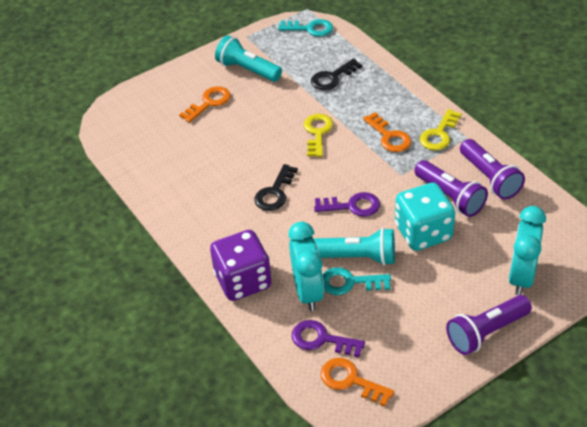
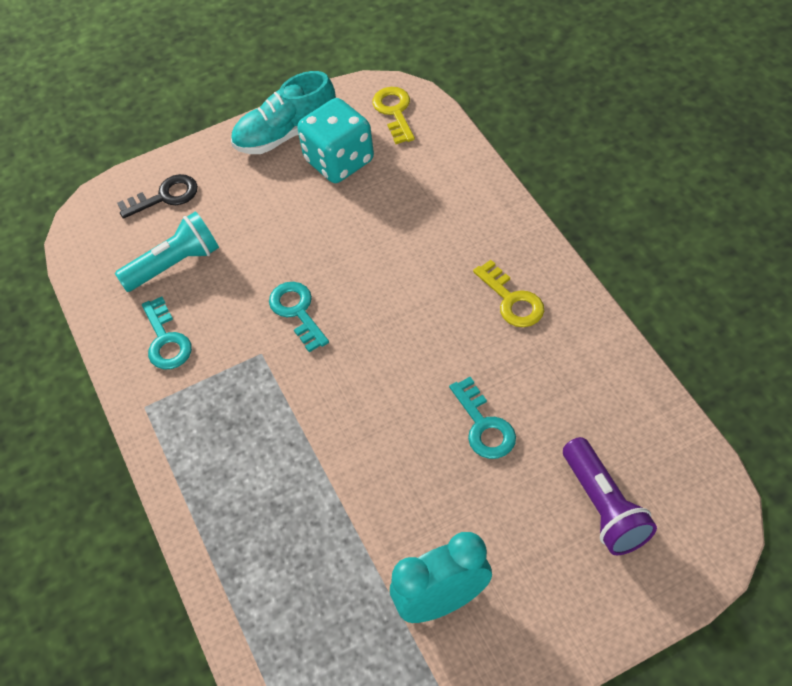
black key: [254,164,298,211] [311,59,362,90] = 2 -> [117,174,198,219] = 1
orange key: [179,86,231,123] [321,358,394,407] [363,112,411,152] = 3 -> none = 0
purple dice: [210,230,272,301] = 1 -> none = 0
purple flashlight: [414,160,488,217] [446,295,532,355] [460,139,525,200] = 3 -> [563,437,657,555] = 1
purple key: [292,320,365,357] [314,192,380,217] = 2 -> none = 0
turquoise clock: [288,222,324,311] [509,206,546,295] = 2 -> [390,532,492,623] = 1
turquoise flashlight: [215,35,282,82] [314,228,395,266] = 2 -> [115,211,219,292] = 1
turquoise key: [278,19,333,37] [323,267,391,295] = 2 -> [142,297,192,369] [269,282,329,352] [449,377,516,459] = 3
turquoise shoe: none = 0 -> [231,71,336,154] = 1

